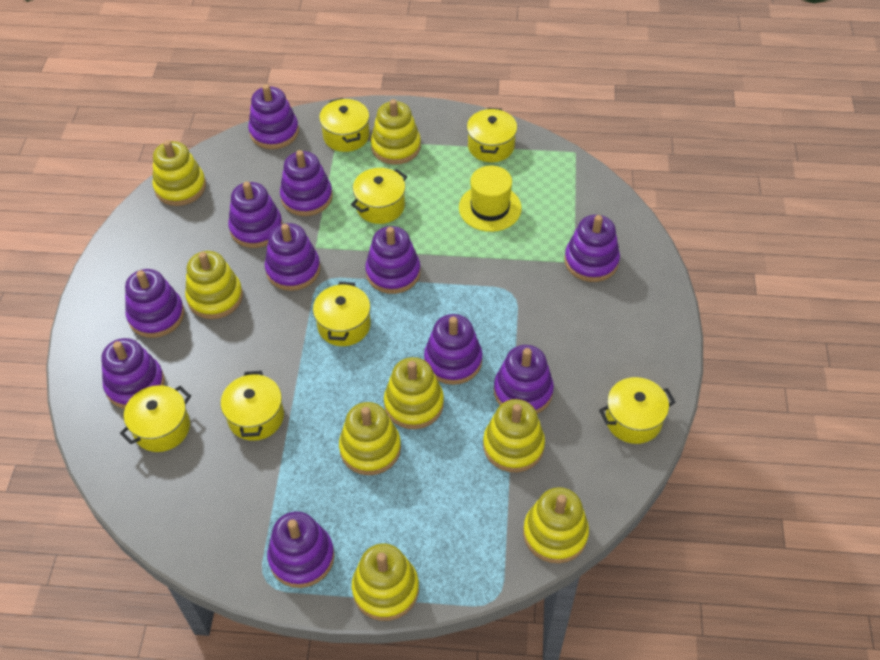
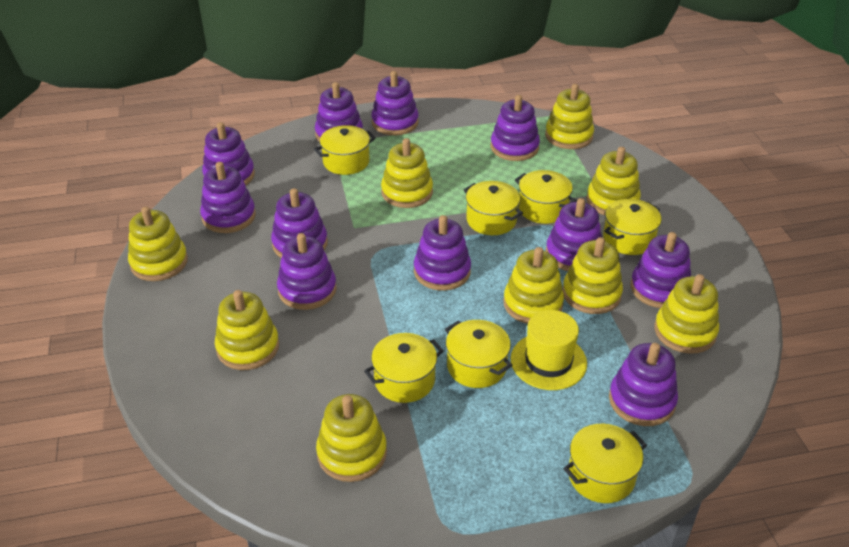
yellow stacking toy: [152,140,206,206] [185,251,243,319] [339,402,401,475] [352,544,419,621] [371,99,421,165] [384,357,444,429] [483,399,545,472] [523,487,589,563] = 8 -> [128,207,188,281] [215,290,279,370] [316,394,387,482] [381,138,433,208] [503,247,564,324] [545,84,594,149] [562,237,623,314] [586,147,641,215] [655,274,719,354] = 9

